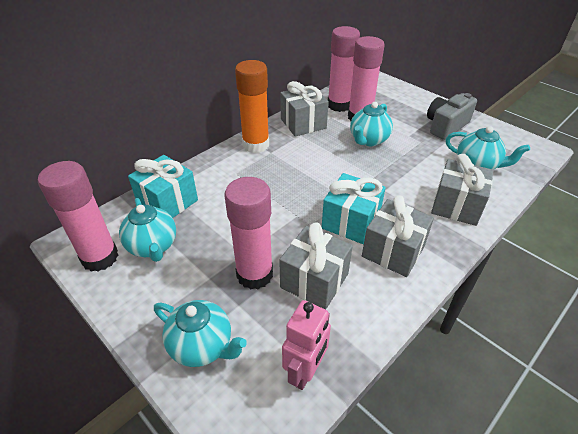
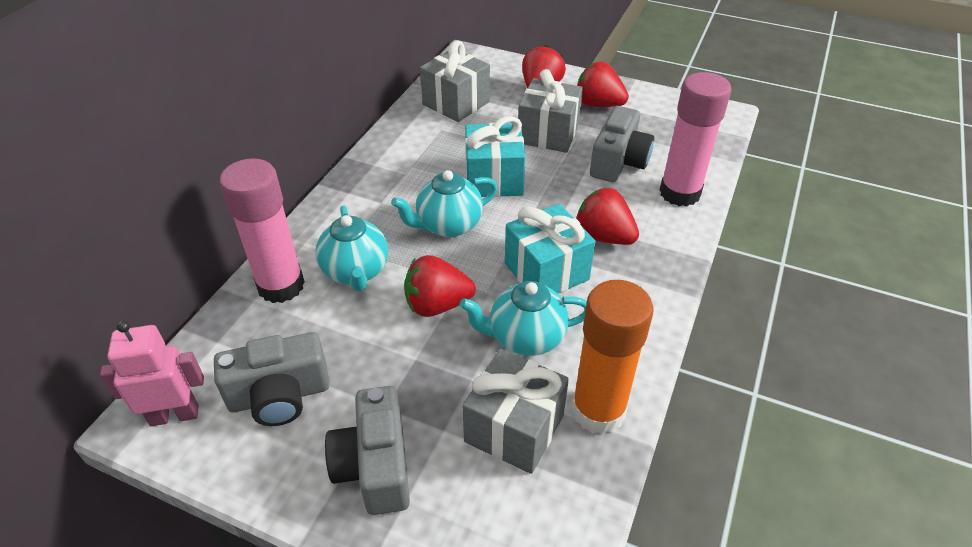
grey camera: [427,93,477,140] = 1 -> [214,332,330,426] [325,386,410,515] [590,106,654,182] = 3
grey gift: [279,222,353,310] [280,81,329,137] [362,195,434,277] [431,154,494,226] = 4 -> [420,41,490,122] [463,349,569,474] [518,69,583,153] = 3
pink glue stick: [38,161,119,272] [225,177,273,289] [328,26,360,112] [348,36,385,121] = 4 -> [220,158,305,303] [660,72,732,207] = 2
red strawberry: none = 0 -> [404,255,476,317] [522,45,566,89] [576,187,639,245] [577,61,629,107] = 4
turquoise teapot: [119,198,176,262] [154,300,247,367] [350,102,393,146] [446,126,530,170] = 4 -> [316,206,388,291] [391,170,498,237] [460,281,587,356] = 3

